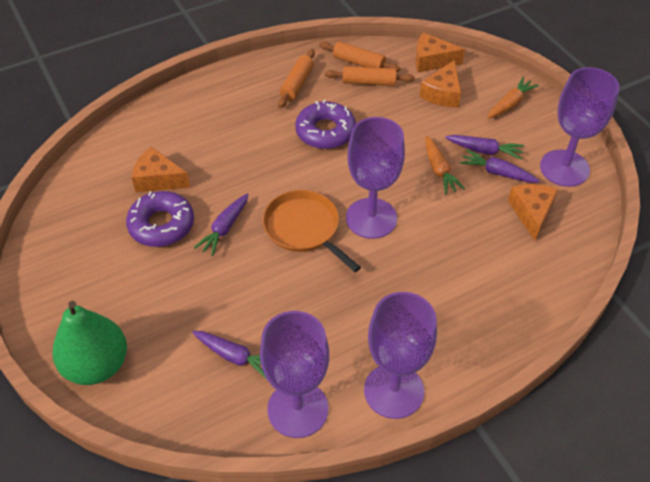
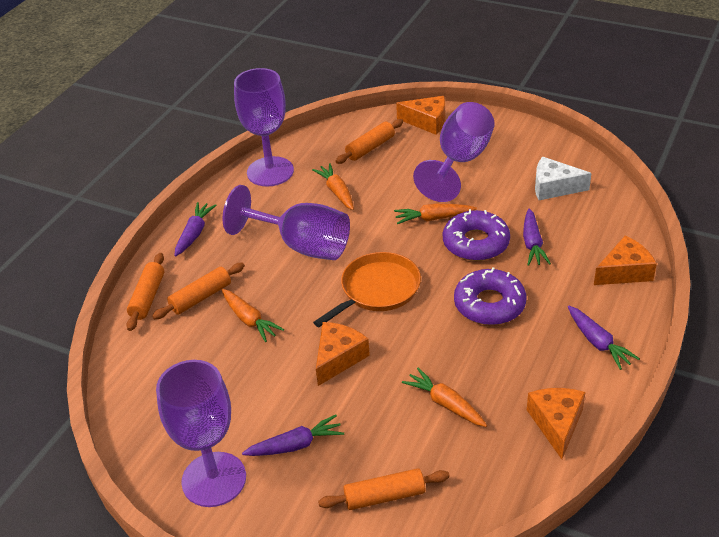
green pear: [52,301,127,385] = 1 -> none = 0
orange carrot: [425,136,465,194] [487,77,539,119] = 2 -> [222,289,284,342] [312,163,354,210] [394,203,477,224] [402,368,487,427] = 4
orange rolling pin: [278,49,315,108] [319,42,400,72] [325,66,415,86] = 3 -> [127,253,164,331] [152,263,245,319] [318,468,450,510] [336,119,403,164] = 4
white cheese: none = 0 -> [535,157,592,200] = 1

